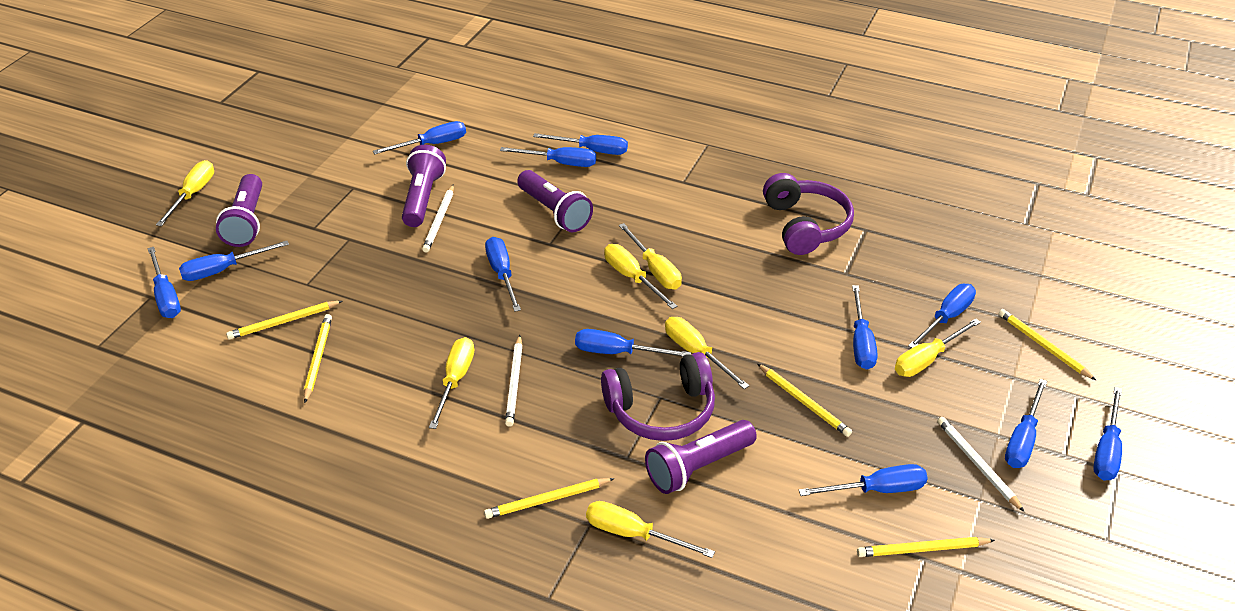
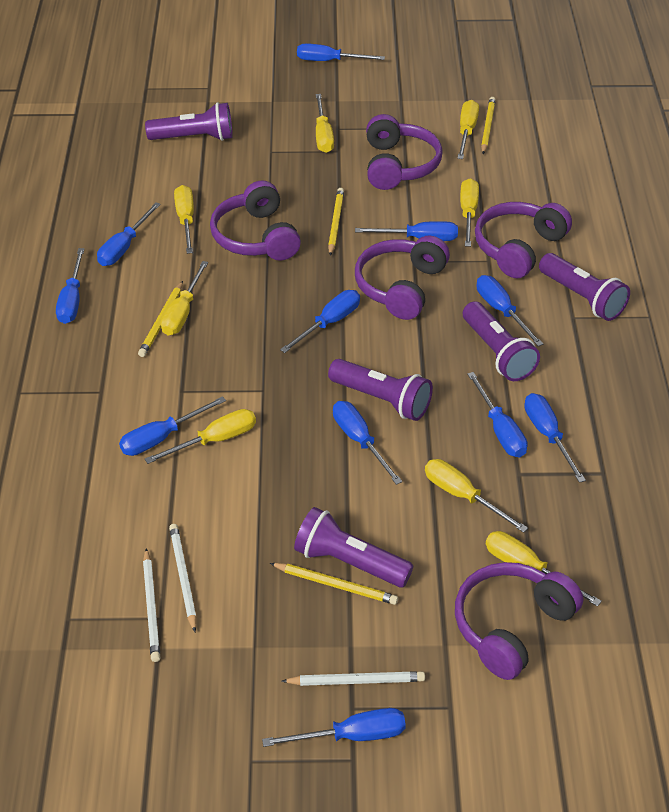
blue screwdriver: [147,247,181,318] [179,241,289,281] [373,121,466,154] [485,237,521,312] [500,147,596,167] [533,133,628,155] [575,329,691,357] [799,464,928,496] [852,285,878,370] [908,284,976,348] [1005,379,1047,468] [1093,387,1122,481] = 12 -> [56,248,85,324] [97,202,161,266] [119,396,226,456] [262,708,406,747] [280,290,360,353] [297,43,385,61] [333,401,402,485] [355,221,458,241] [467,372,527,457] [477,275,543,346] [524,393,586,483] = 11
purple flashlight: [216,174,262,247] [402,145,446,227] [517,170,593,232] [645,420,757,494] = 4 -> [145,102,233,141] [294,507,414,588] [328,359,433,421] [463,301,540,381] [539,253,630,321] = 5
purple headphones: [601,352,715,441] [763,173,854,255] = 2 -> [210,180,301,261] [355,235,450,320] [366,114,443,190] [455,562,583,680] [475,202,572,278] = 5
yellow pencil: [226,301,342,340] [304,314,332,403] [484,478,615,519] [758,364,852,437] [857,537,995,557] [999,309,1096,380] = 6 -> [138,281,183,357] [270,563,398,605] [328,188,344,256] [481,97,496,154] = 4
yellow screwdriver: [156,160,214,226] [429,337,474,429] [586,501,715,558] [604,244,677,309] [619,223,682,289] [665,317,749,389] [895,318,981,377] = 7 -> [145,409,256,464] [161,261,208,336] [174,185,194,254] [316,94,334,153] [425,459,528,533] [457,100,479,159] [460,178,479,247] [486,531,602,607] = 8

